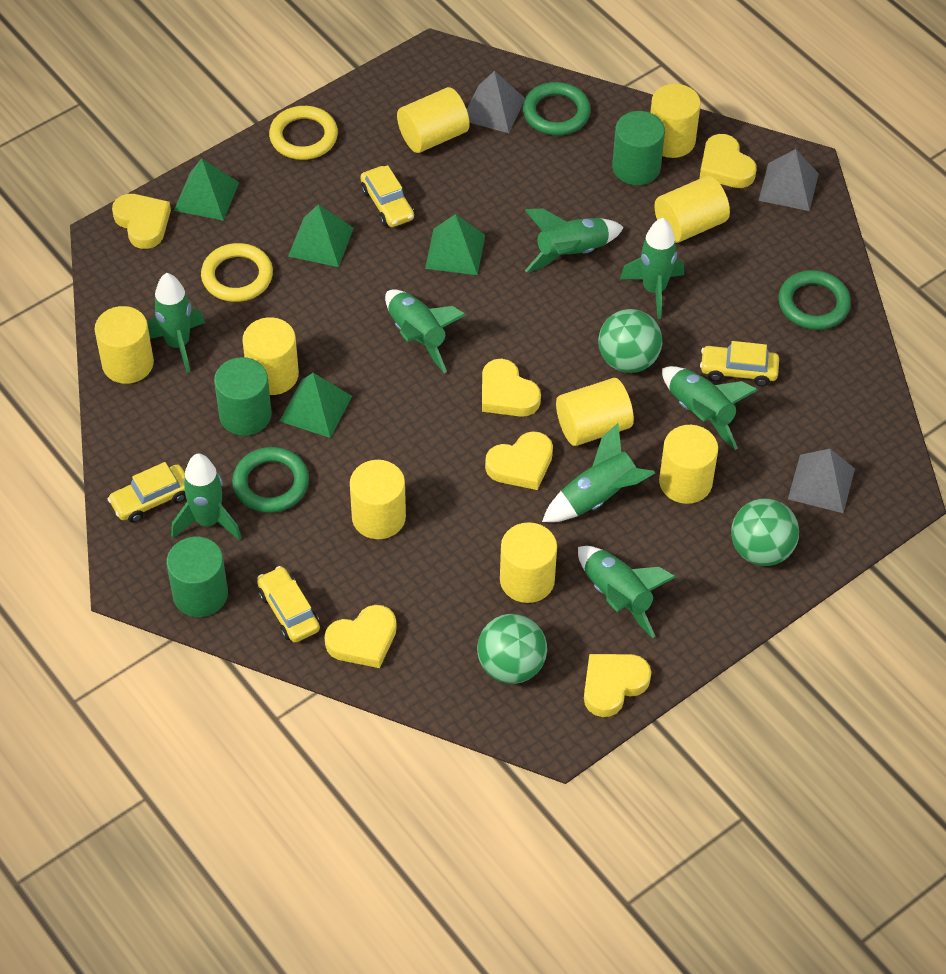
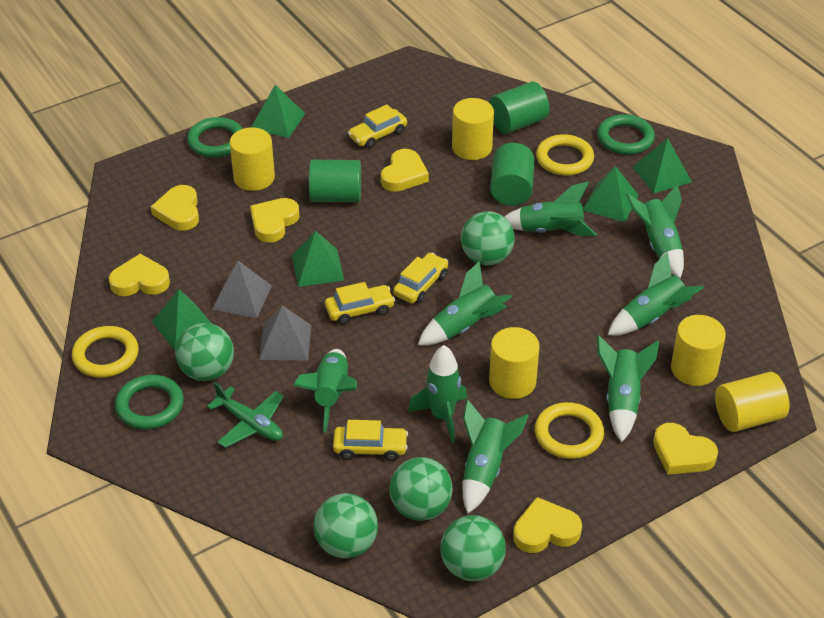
green ball: [477,614,547,684] [598,309,662,373] [731,498,799,566] = 3 -> [175,323,234,381] [313,493,378,559] [389,457,453,521] [440,515,506,581] [461,211,515,265] = 5
green plane: none = 0 -> [207,382,284,448] = 1
green pyramid: [174,158,239,221] [280,373,352,438] [288,204,354,267] [425,214,485,275] = 4 -> [152,289,212,350] [251,85,305,138] [292,231,344,287] [583,166,639,222] [633,138,692,193] = 5
grey pyramid: [467,71,525,133] [758,149,819,211] [788,449,855,513] = 3 -> [212,261,272,318] [259,305,311,361] = 2
yellow cylinder: [94,306,154,384] [243,317,299,395] [350,460,406,539] [397,87,470,153] [500,522,557,603] [556,378,634,446] [650,84,701,158] [654,176,730,243] [659,425,718,504] = 9 -> [230,127,275,191] [452,98,494,160] [489,327,539,399] [671,315,726,386] [715,372,790,432] = 5
yellow ring: [201,243,273,302] [269,106,338,160] = 2 -> [72,326,139,378] [535,402,604,459] [536,134,594,176] = 3

